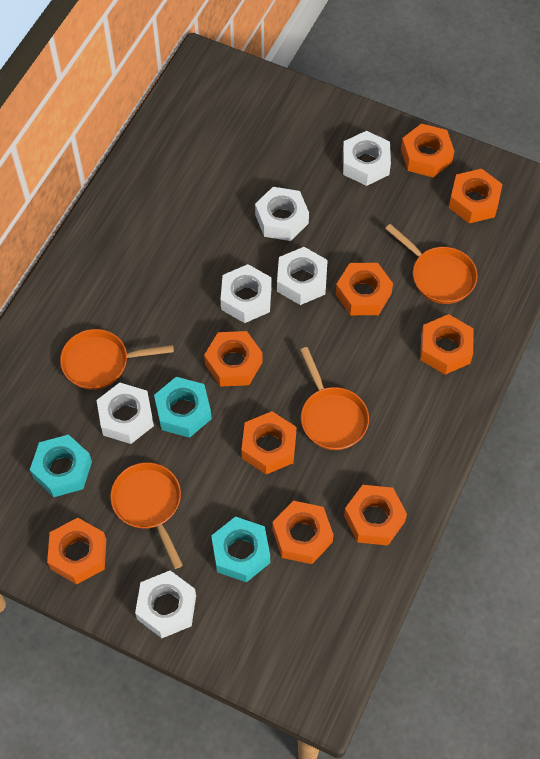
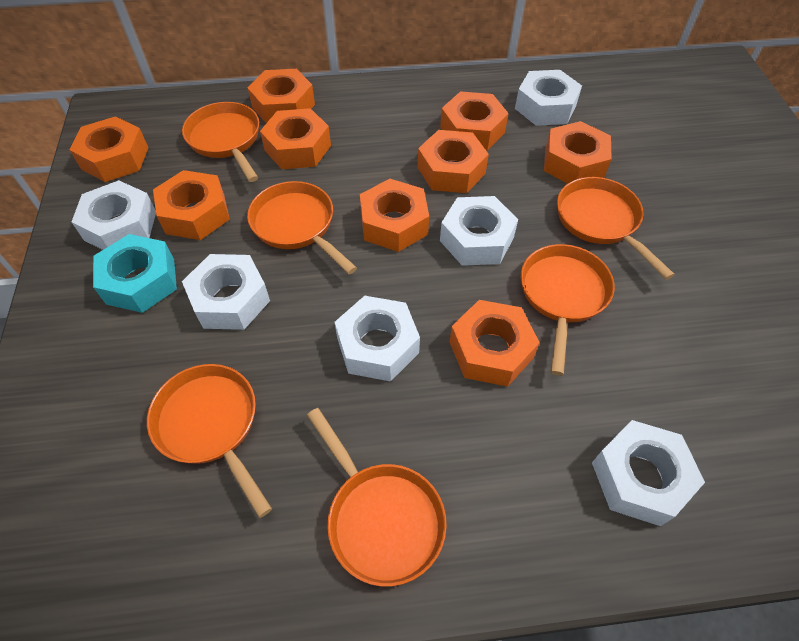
orange pan: [60,329,174,390] [110,462,183,569] [300,347,369,450] [385,224,478,304] = 4 -> [147,364,272,518] [182,102,259,182] [247,181,357,274] [307,408,447,587] [521,244,615,376] [557,177,675,280] = 6
turquoise nut: [30,434,92,497] [154,377,212,438] [211,516,270,582] = 3 -> [93,234,177,313] = 1

